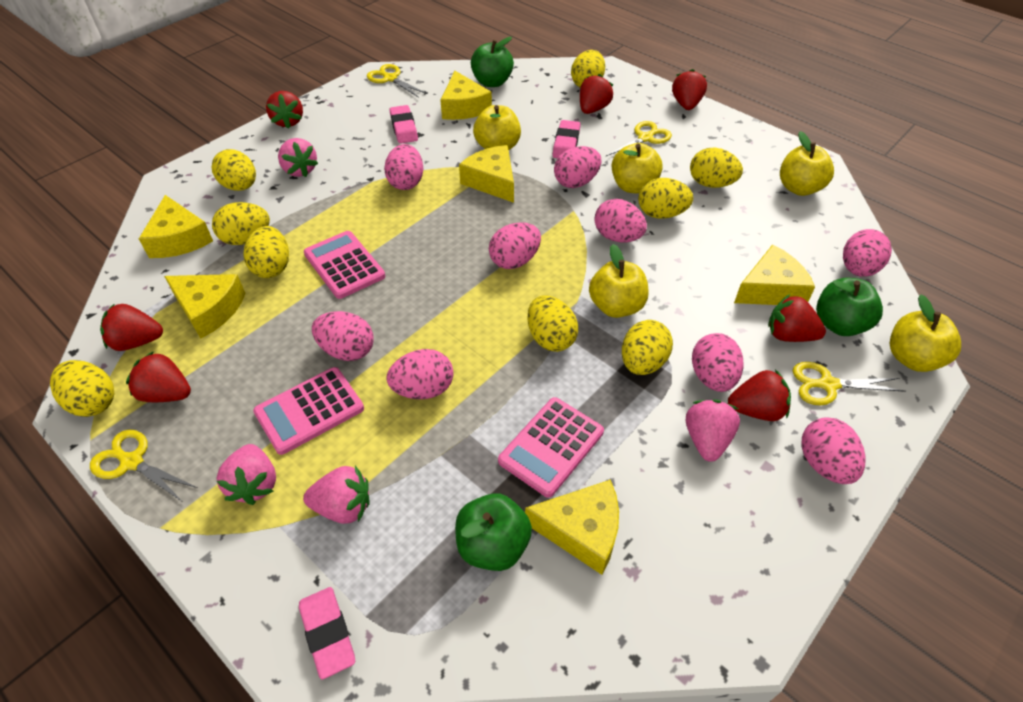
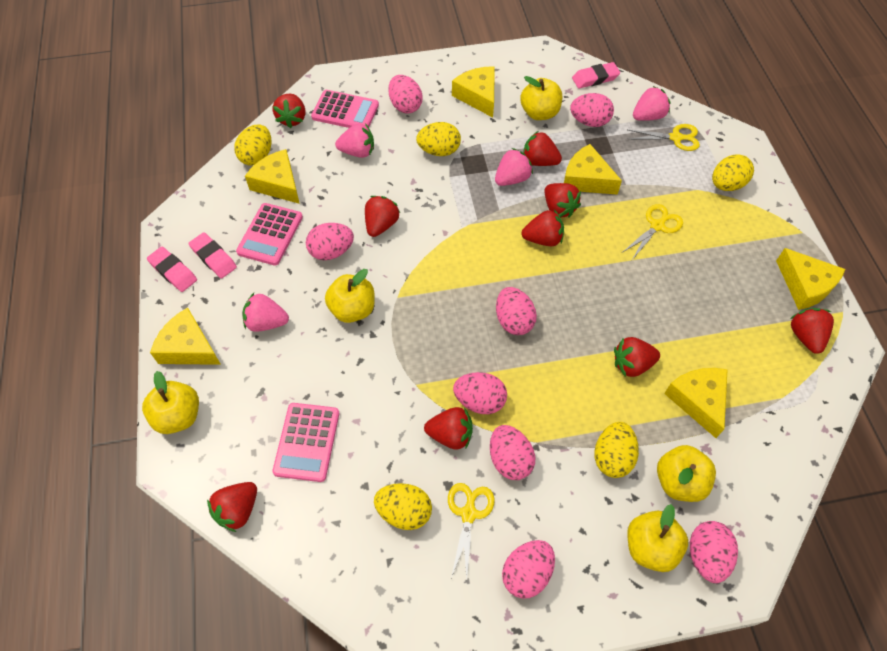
green apple: [455,493,532,571] [471,37,514,87] [816,277,883,336] = 3 -> none = 0
pink egg: [312,311,374,361] [384,144,424,190] [387,349,453,399] [489,222,541,269] [554,146,602,188] [594,199,647,242] [692,333,744,392] [802,417,866,484] [843,229,892,277] = 9 -> [306,223,354,260] [388,75,422,113] [453,372,507,414] [490,425,535,480] [496,287,537,335] [502,540,555,599] [570,93,614,127] [690,521,738,583] = 8
red strawberry: [100,304,163,351] [126,351,191,402] [266,91,303,129] [580,74,613,114] [672,69,707,110] [728,369,791,421] [768,294,826,342] = 7 -> [207,482,257,532] [273,93,305,128] [365,196,400,237] [424,407,473,450] [522,210,564,246] [523,131,562,166] [545,183,581,218] [614,337,660,377] [790,308,834,354] = 9
yellow egg: [50,360,114,417] [212,149,256,191] [212,202,270,245] [244,226,289,278] [527,295,578,352] [571,50,605,88] [622,320,673,375] [638,178,693,219] [690,148,743,188] = 9 -> [234,124,271,166] [374,483,432,530] [416,122,461,156] [594,422,639,478] [712,154,754,191] = 5
yellow scissors: [90,429,197,502] [367,64,428,98] [606,121,672,156] [793,362,906,405] = 4 -> [448,483,495,580] [622,204,683,260] [628,124,700,151] = 3

